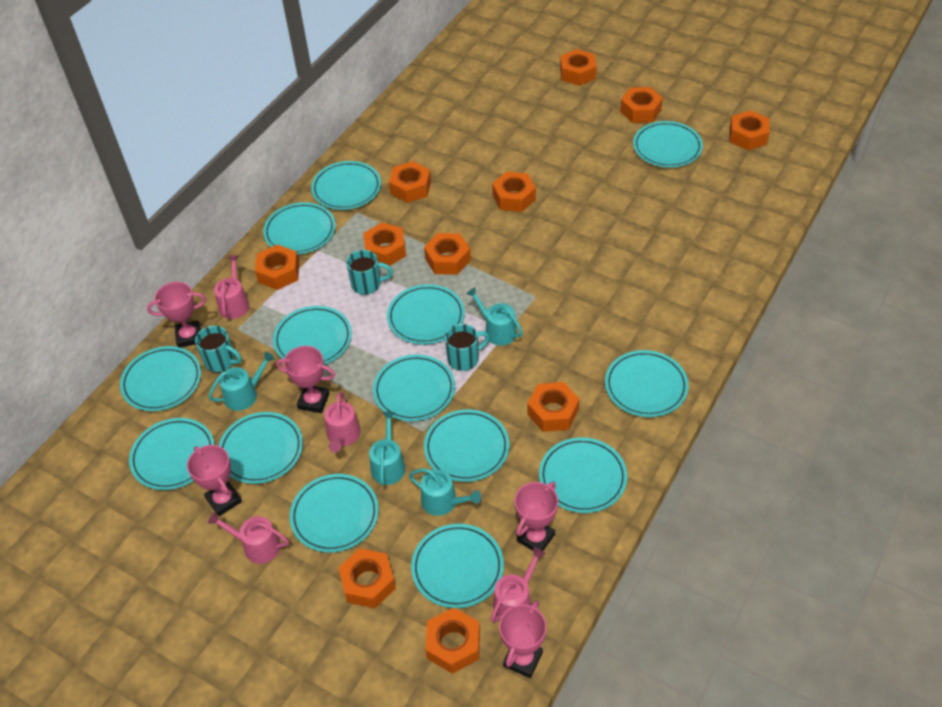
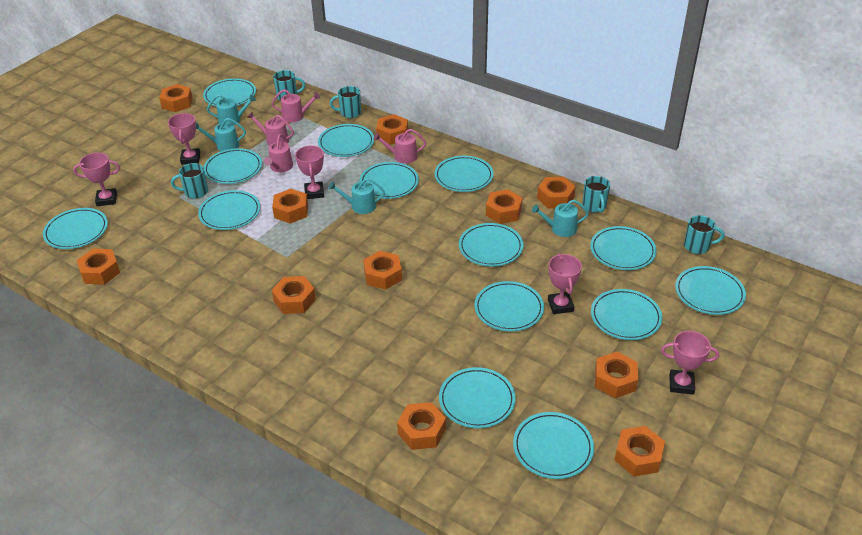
turquoise mug: [195,326,242,372] [346,250,393,295] [445,324,490,371] = 3 -> [171,163,208,199] [273,70,305,101] [330,86,361,118] [582,176,610,213] [684,215,725,254] = 5

